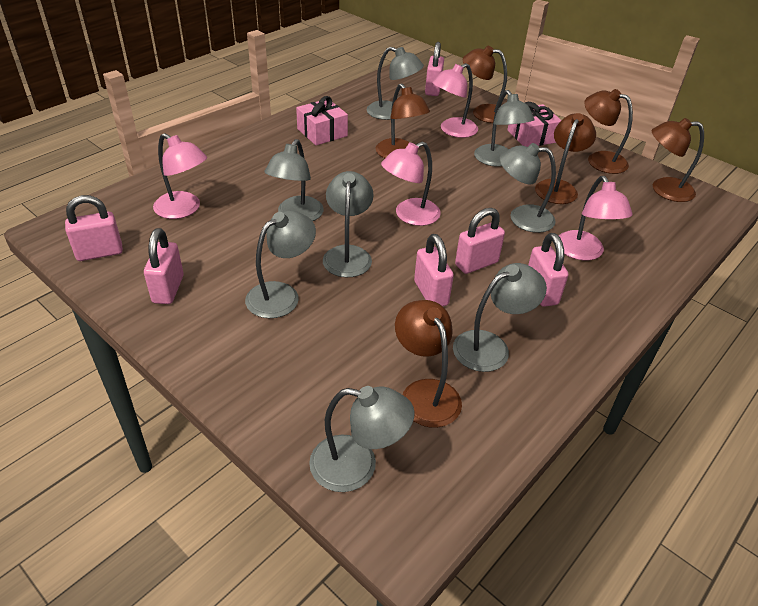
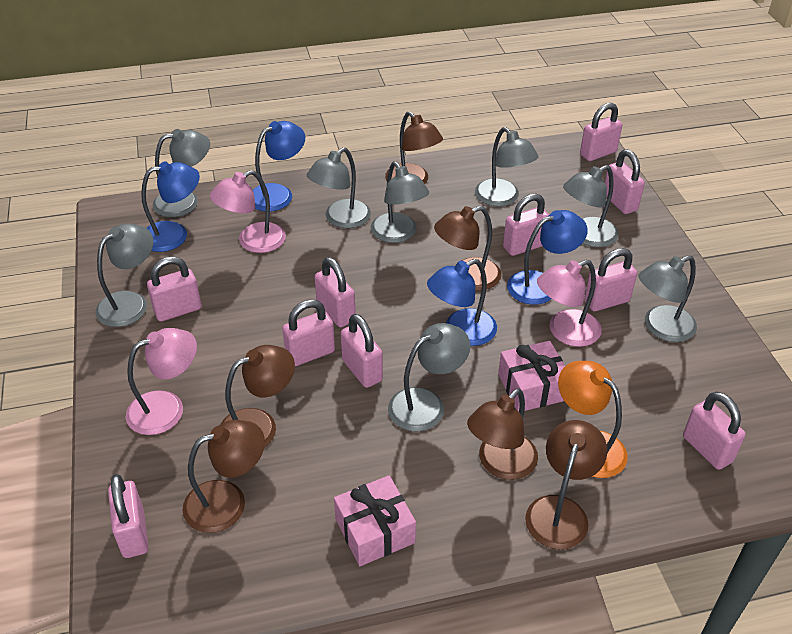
blue lamp: none = 0 -> [141,161,200,252] [253,121,305,212] [427,259,497,346] [507,210,588,305] = 4
orange lamp: none = 0 -> [558,361,628,478] = 1
pink lamp: [153,133,207,219] [381,142,441,226] [432,63,478,138] [559,176,633,261] = 4 -> [126,328,197,435] [210,170,286,253] [537,260,602,347] = 3
pink padlock: [65,195,123,261] [144,228,184,304] [414,234,454,306] [425,42,444,96] [455,208,505,274] [528,233,568,307] = 6 -> [108,474,149,558] [147,256,201,321] [282,299,335,366] [315,257,356,327] [341,314,383,388] [503,194,549,256] [580,103,623,161] [584,248,637,312] [605,149,645,214] [683,392,746,470] = 10

